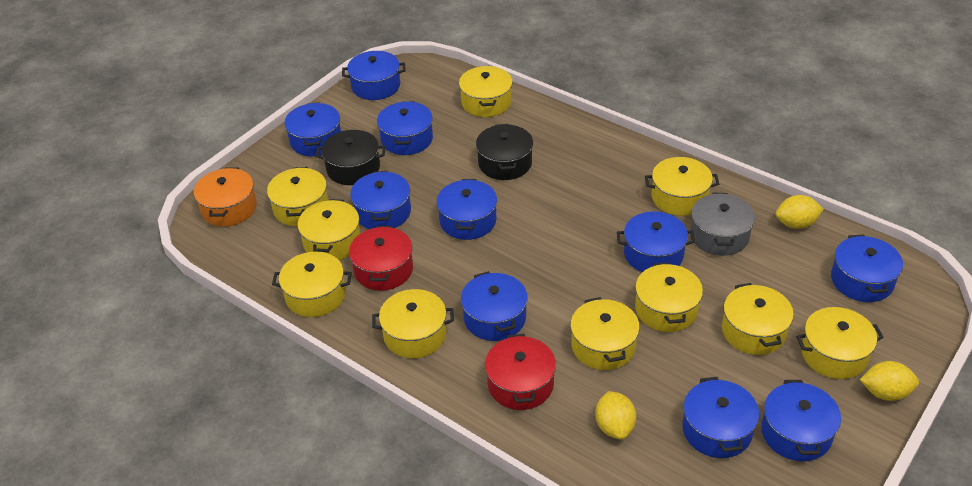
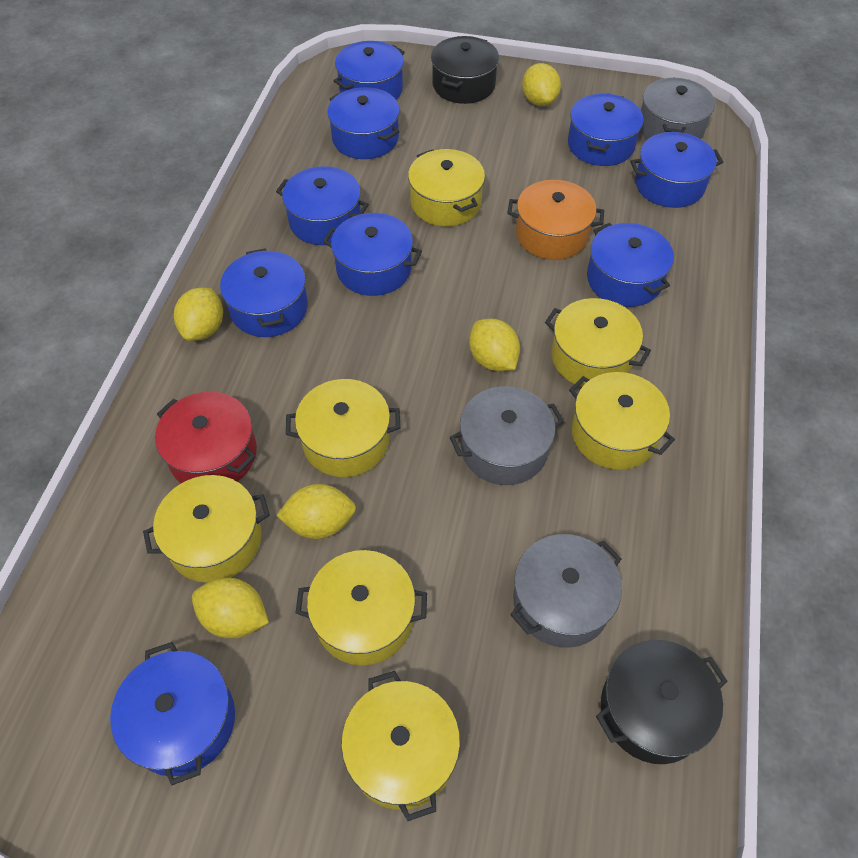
blue pot: [284,102,341,156] [342,51,406,100] [350,171,411,229] [377,101,433,155] [436,179,497,240] [461,271,528,341] [617,211,695,272] [682,377,759,458] [761,380,841,461] [831,235,903,302] = 10 -> [110,642,235,785] [220,248,308,337] [276,166,369,245] [323,213,422,296] [327,87,400,159] [334,41,405,100] [568,93,644,166] [587,223,674,307] [630,132,723,208] = 9
grey pot: [690,193,755,256] = 1 -> [450,386,564,485] [510,534,622,648] [640,77,715,140] = 3
red pot: [349,226,413,291] [485,334,556,410] = 2 -> [155,392,257,483] = 1
yellow lemon: [595,391,636,440] [775,195,824,229] [860,361,919,401] = 3 -> [174,288,223,341] [192,578,269,638] [276,484,356,539] [469,319,520,371] [522,63,561,106] = 5
yellow pot: [267,167,328,226] [272,251,352,317] [298,199,360,260] [372,289,454,358] [459,66,513,117] [570,297,640,370] [635,262,703,332] [645,157,719,216] [722,283,794,355] [796,307,884,379] = 10 -> [143,475,270,583] [286,379,401,477] [296,550,427,665] [341,671,460,821] [408,149,485,226] [545,298,651,387] [569,372,675,470] = 7

